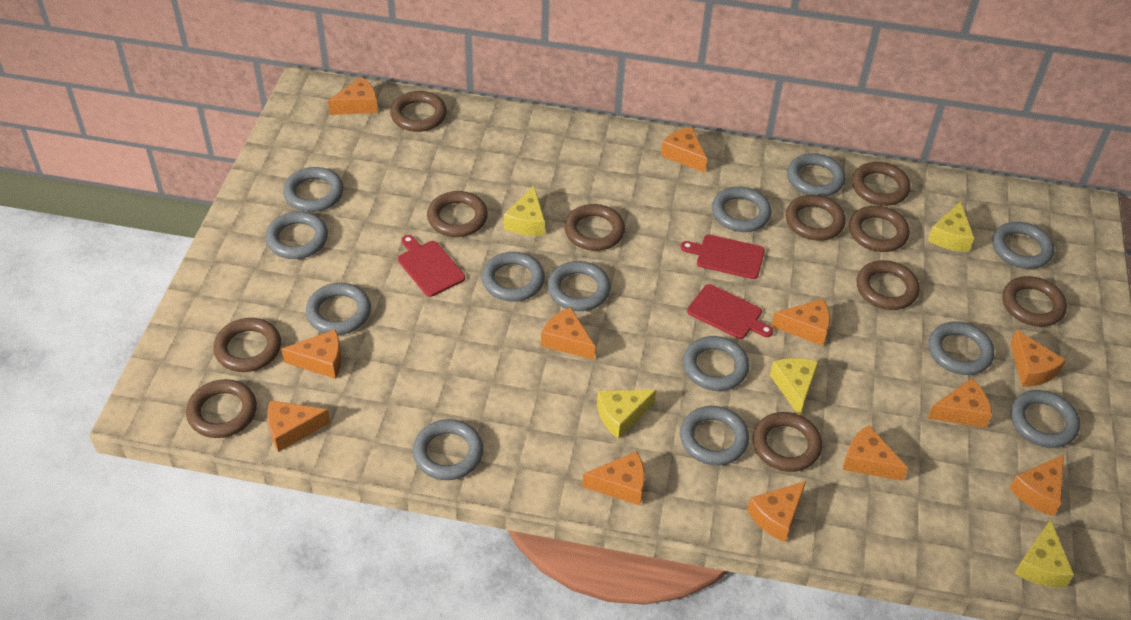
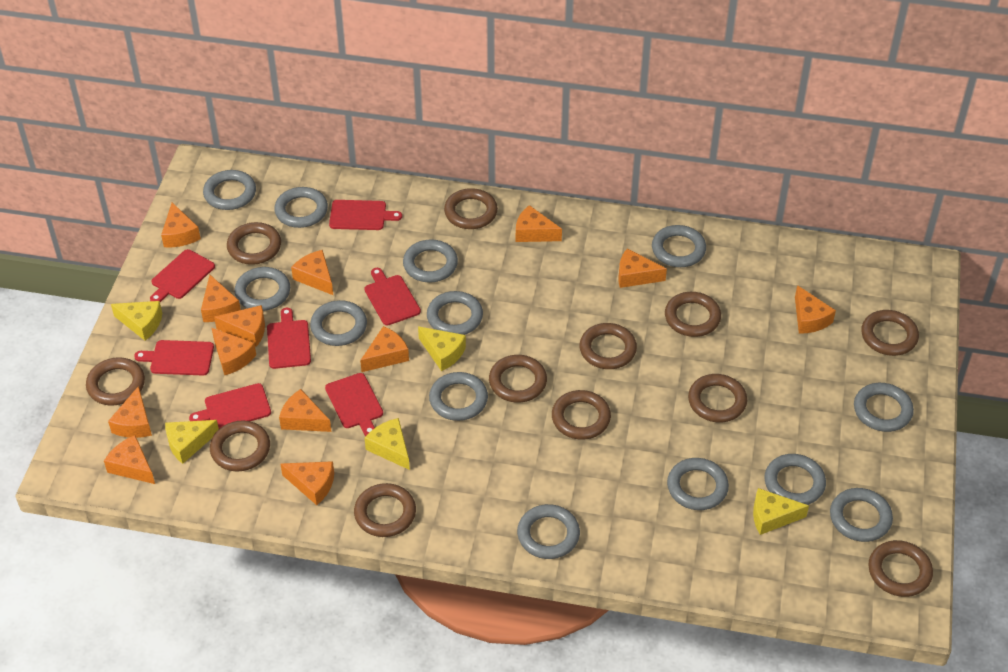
brown ring: [186,379,257,438] [214,318,281,372] [390,91,447,132] [427,191,488,237] [564,204,625,251] [753,412,822,472] [786,195,846,241] [849,206,910,252] [852,162,911,206] [857,260,920,310] [1002,276,1067,327] = 11 -> [86,357,145,406] [210,421,270,471] [227,222,281,265] [354,483,416,537] [444,188,498,229] [489,355,547,403] [552,390,611,440] [580,323,637,369] [665,292,721,337] [688,374,747,422] [861,310,919,356] [868,540,933,597] = 12
orange cheese: [267,400,330,452] [281,329,342,379] [328,77,378,115] [541,307,595,360] [582,451,645,505] [661,126,707,173] [747,481,806,542] [771,299,830,346] [843,425,908,481] [927,378,992,428] [1009,454,1064,516] [1010,330,1066,387] = 12 -> [104,435,155,484] [108,386,152,438] [161,203,201,247] [201,275,241,322] [212,328,256,376] [214,305,265,347] [279,389,332,432] [280,461,334,505] [291,250,334,296] [360,326,409,372] [516,205,562,242] [619,249,667,288] [795,285,836,334] = 13
red cutting board: [398,235,465,297] [681,235,765,279] [687,284,773,339] = 3 -> [134,340,214,376] [150,249,215,302] [189,383,271,429] [267,308,311,369] [325,373,383,436] [329,200,402,230] [364,268,421,326] = 7

